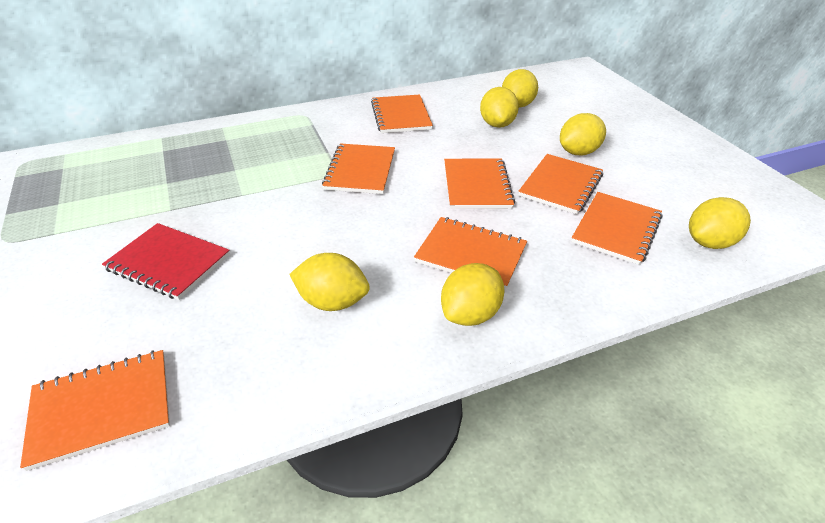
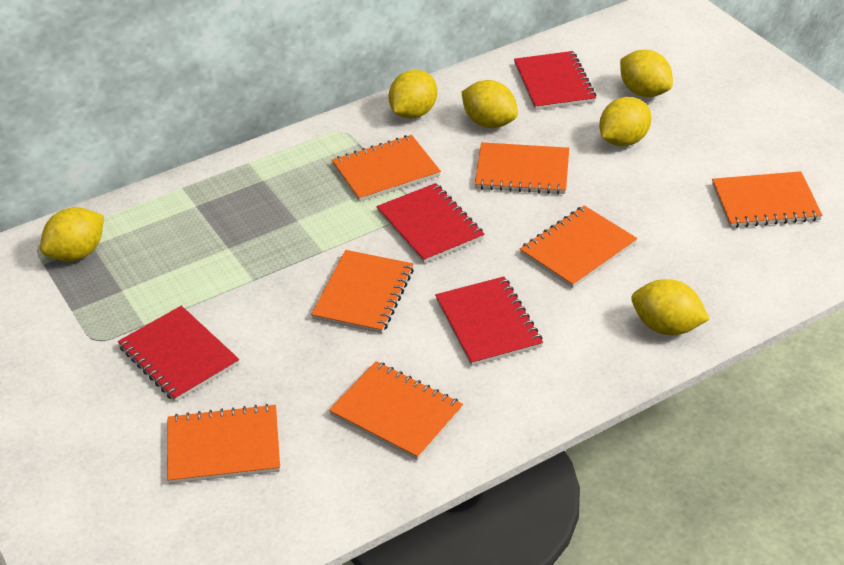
red notebook: [102,223,230,300] = 1 -> [118,306,239,402] [377,183,484,263] [435,277,543,366] [514,51,596,110] = 4

